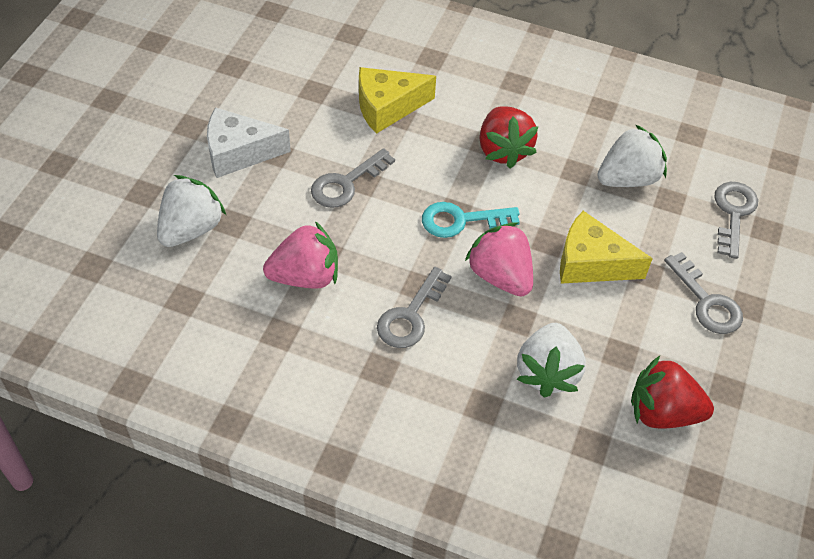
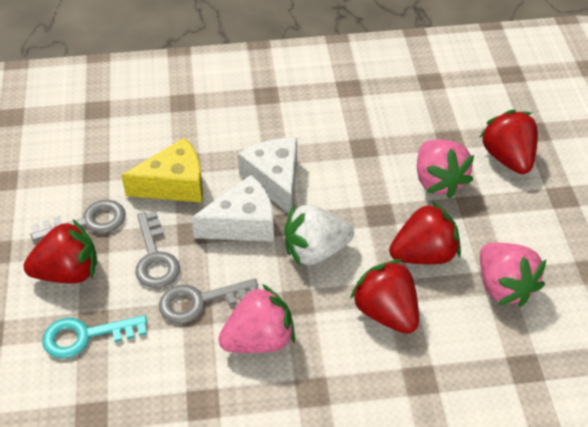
grey key: [311,148,395,208] [377,267,452,348] [664,252,743,334] [714,182,758,259] = 4 -> [31,200,126,242] [135,211,180,288] [159,279,258,323] = 3
pink strawberry: [263,221,338,289] [465,222,533,297] = 2 -> [218,284,295,353] [417,140,474,199] [480,243,546,307] = 3
red strawberry: [480,106,539,169] [631,356,714,429] = 2 -> [23,219,97,284] [350,259,419,334] [389,201,461,264] [479,110,538,174] = 4
white cheese: [207,107,291,178] = 1 -> [191,175,274,242] [238,138,297,214] = 2
white strawberry: [157,175,226,247] [517,323,586,398] [597,124,667,187] = 3 -> [284,205,354,266] = 1
yellow cheese: [359,67,436,134] [560,211,653,284] = 2 -> [121,138,203,203] = 1

